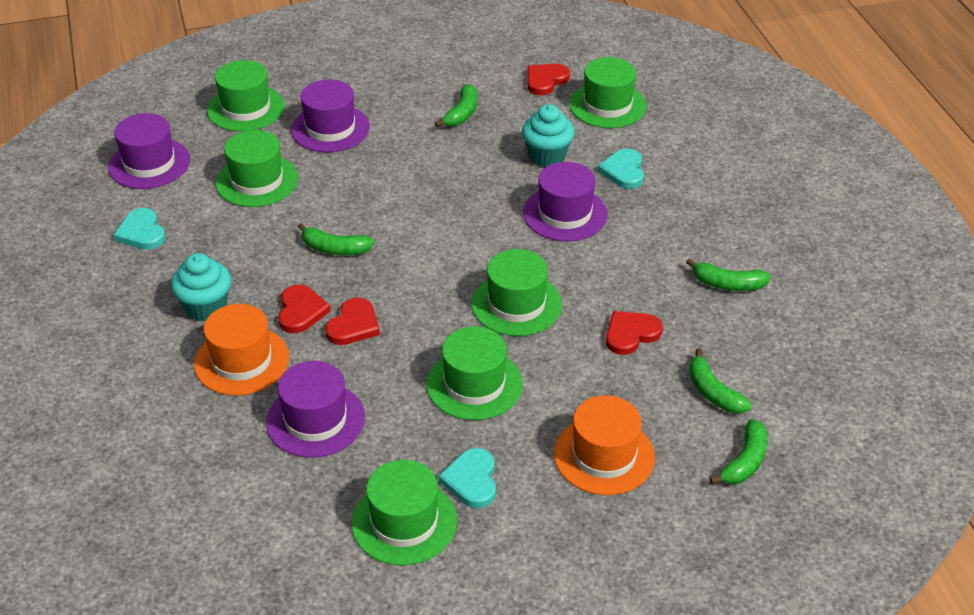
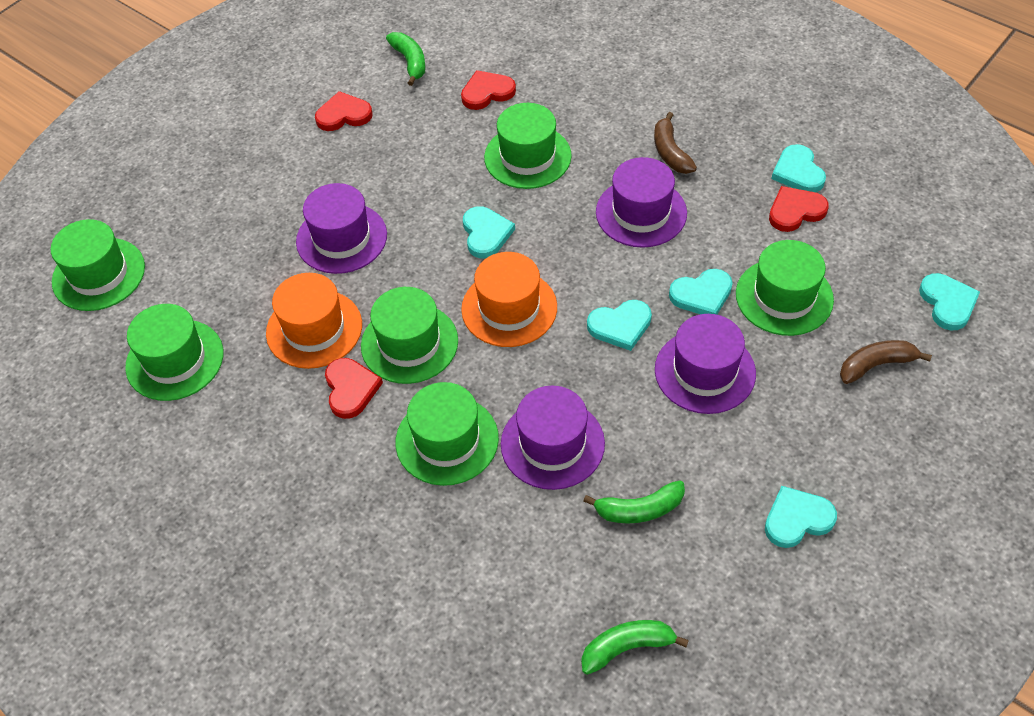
brown banana: none = 0 -> [654,112,697,174] [840,340,932,384] = 2
green banana: [298,223,374,255] [435,84,477,127] [686,258,771,291] [689,349,752,414] [709,419,768,484] = 5 -> [386,32,426,86] [581,620,689,675] [584,481,685,523] = 3
turquoise cupcake: [171,253,231,321] [522,104,574,167] = 2 -> none = 0
turquoise heart: [114,208,166,250] [438,448,496,508] [597,148,644,189] = 3 -> [463,206,515,258] [587,300,652,351] [669,269,733,315] [765,486,837,548] [771,144,826,192] [919,273,980,330] = 6

